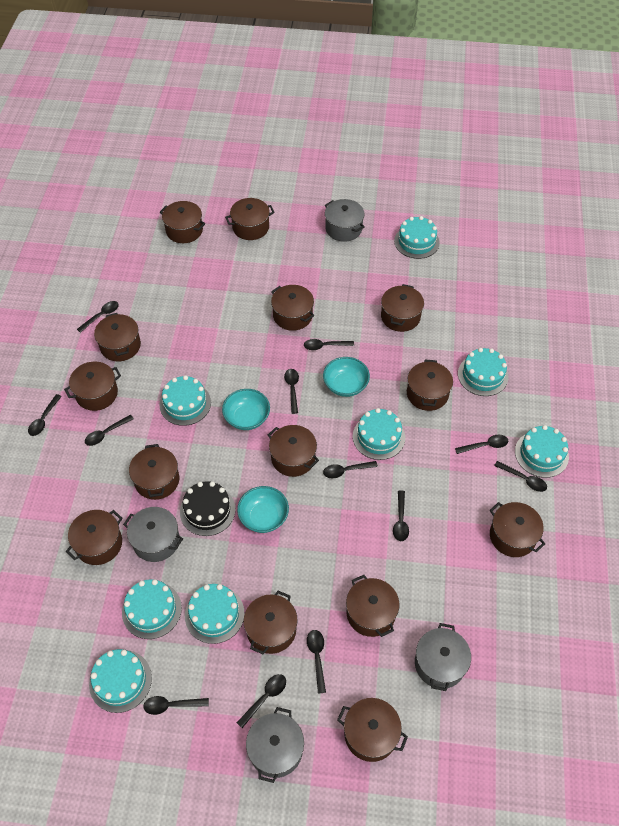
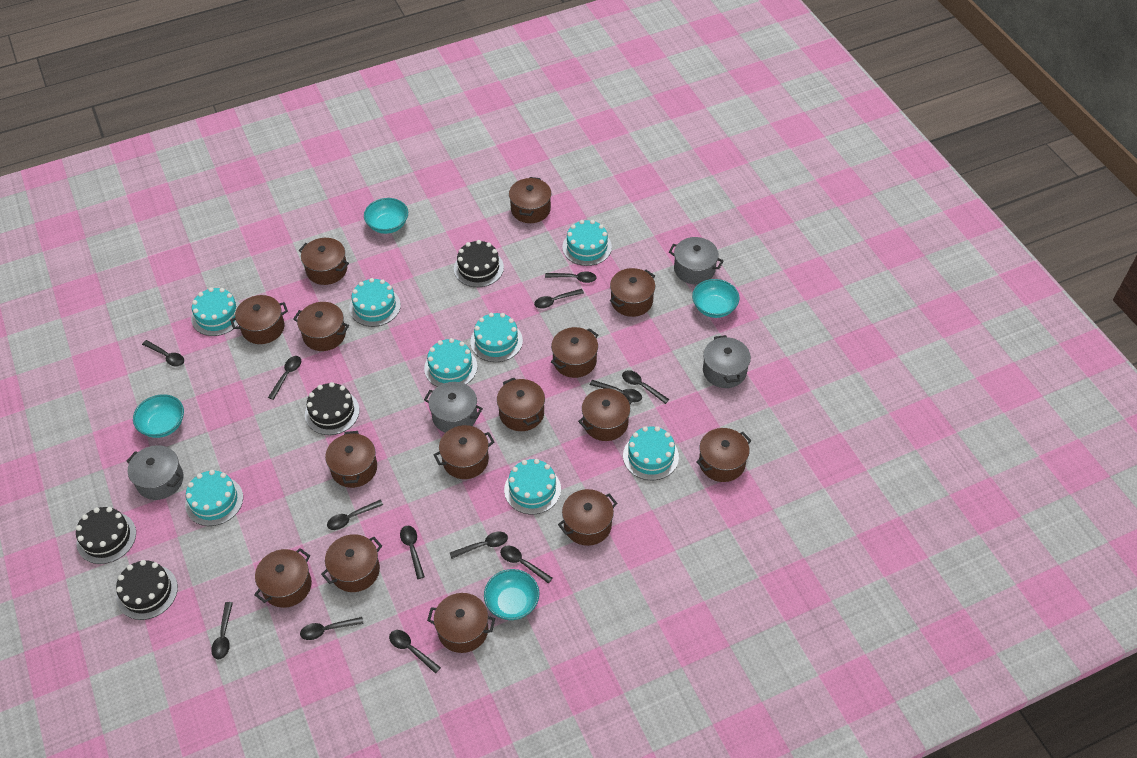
black cake: [180,481,236,536] = 1 -> [76,507,136,564] [116,560,178,620] [305,382,360,435] [454,240,504,287] = 4
black spoon: [28,394,62,436] [77,301,119,333] [85,415,134,446] [143,696,209,715] [237,674,286,728] [284,369,299,414] [304,339,354,350] [307,630,326,694] [323,461,378,478] [393,490,409,541] [455,435,508,454] [494,461,547,492] = 12 -> [142,340,184,366] [211,602,233,660] [268,356,301,400] [300,617,363,640] [327,500,383,530] [389,630,441,674] [400,526,425,579] [450,532,508,559] [500,546,553,584] [534,289,584,309] [545,271,596,283] [590,380,642,402] [622,370,669,404] = 13
brown pot: [64,362,121,411] [66,510,123,565] [94,313,141,361] [129,444,179,500] [160,201,205,243] [225,198,275,240] [243,591,298,654] [268,425,319,477] [271,285,314,331] [337,698,408,762] [346,575,399,637] [381,284,424,332] [407,360,453,411] [490,502,545,557] = 14 -> [230,295,288,344] [254,548,312,608] [293,302,349,351] [299,238,349,285] [321,534,382,592] [325,431,377,488] [427,593,495,653] [434,425,494,479] [497,378,545,431] [509,177,551,223] [551,327,598,378] [558,489,617,546] [578,388,633,441] [610,268,655,317] [697,428,752,482] = 15
turquoise bowl: [222,389,270,430] [237,486,289,533] [323,357,370,397] = 3 -> [133,394,184,438] [364,198,408,234] [484,569,539,620] [692,279,739,318] = 4

